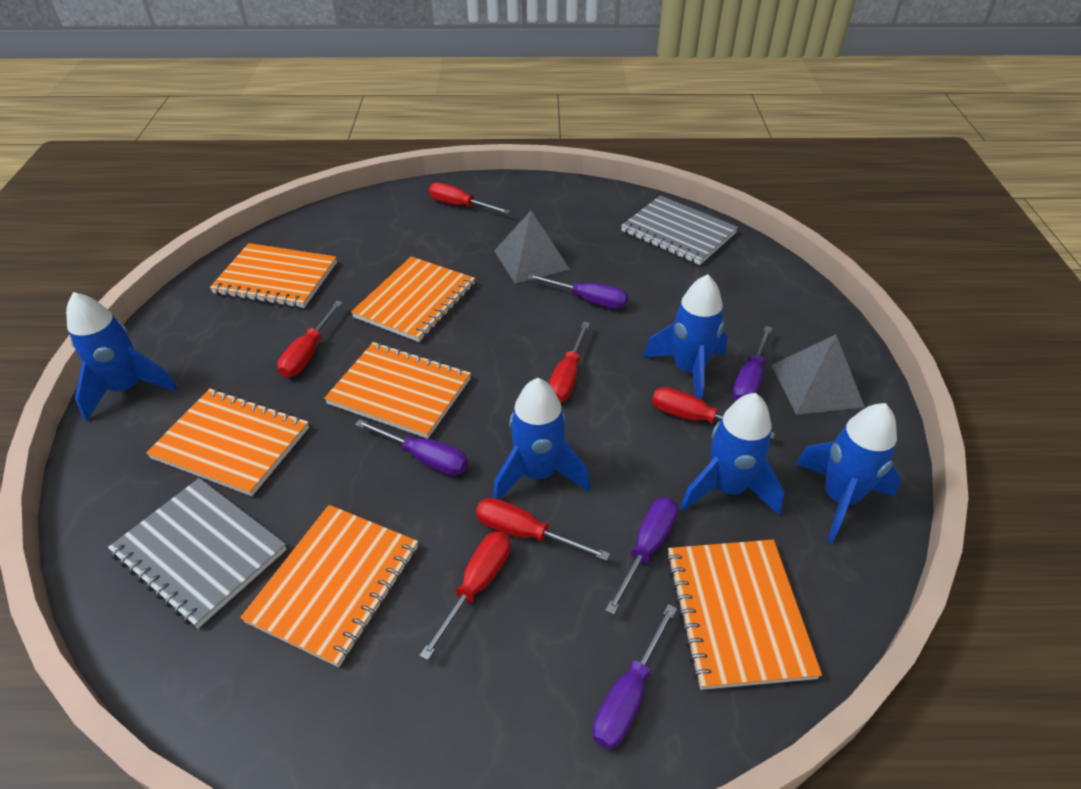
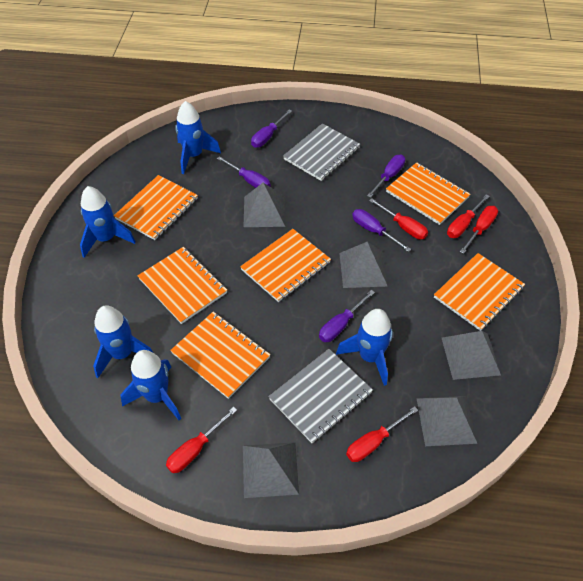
grey pyramid: [494,211,570,284] [771,335,865,415] = 2 -> [243,442,299,498] [244,183,285,227] [339,242,388,288] [417,396,478,446] [442,331,501,380] = 5
red screwdriver: [277,301,343,378] [419,531,511,660] [429,182,510,214] [476,498,610,561] [549,322,590,402] [652,387,775,439] = 6 -> [166,407,237,473] [346,406,418,462] [369,198,428,239] [447,194,490,238] [460,206,498,254] = 5

